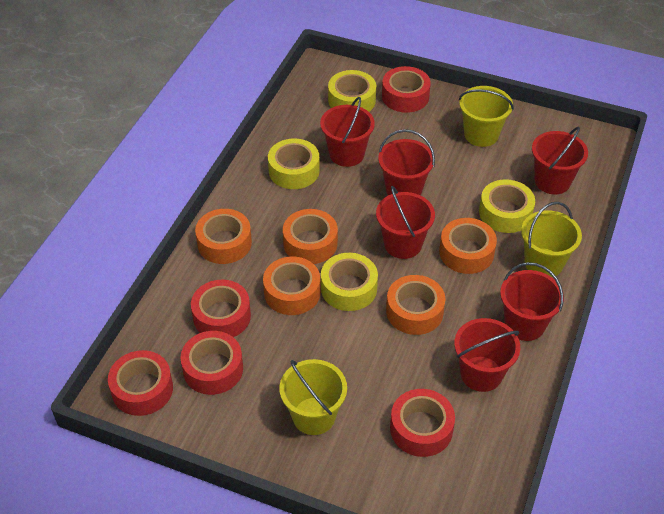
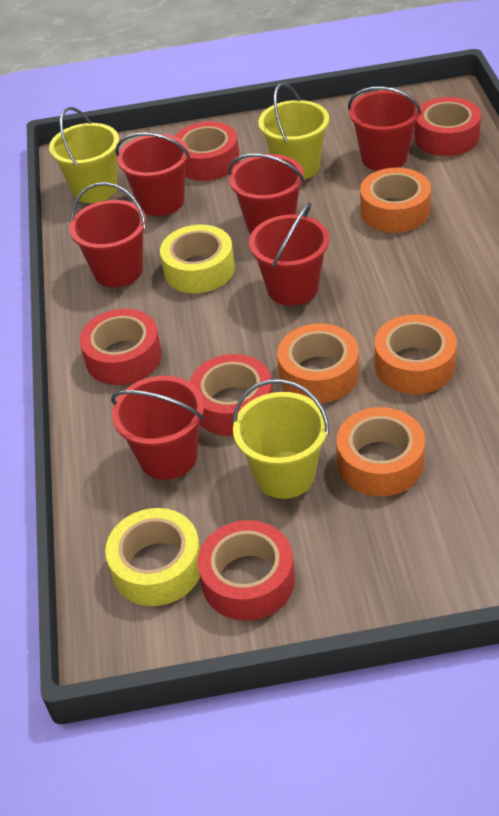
orange tape: [195,209,252,264] [263,257,321,315] [283,209,338,264] [386,275,445,335] [439,218,497,274] = 5 -> [277,324,359,403] [337,407,425,496] [360,167,431,233] [375,314,457,394] = 4
yellow tape: [268,138,320,189] [321,253,378,311] [328,70,376,112] [479,179,535,233] = 4 -> [105,508,200,606] [160,225,235,293] = 2

